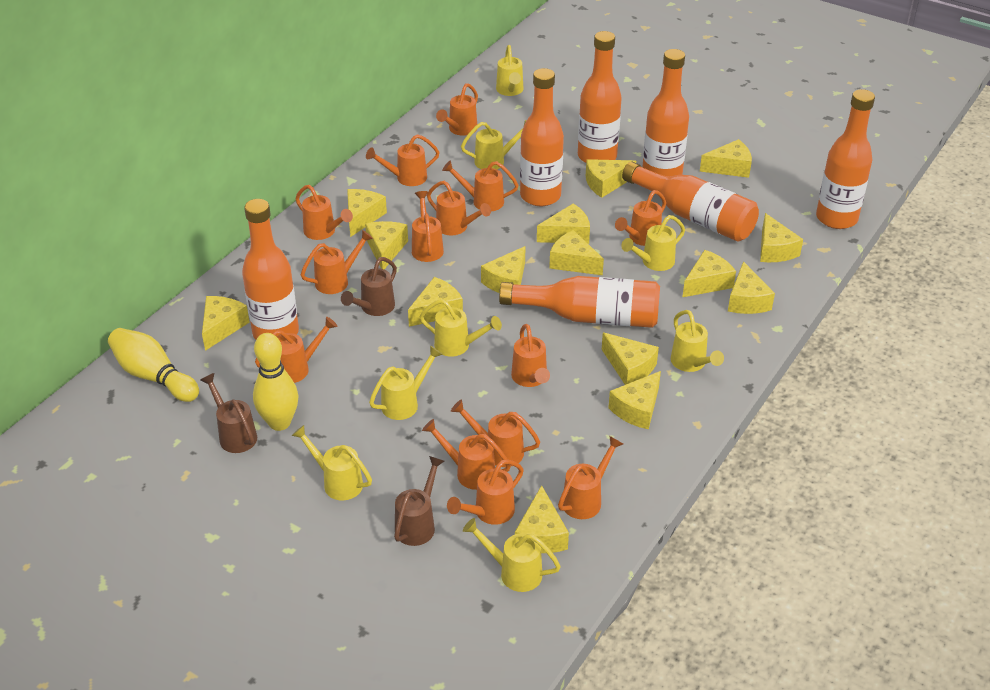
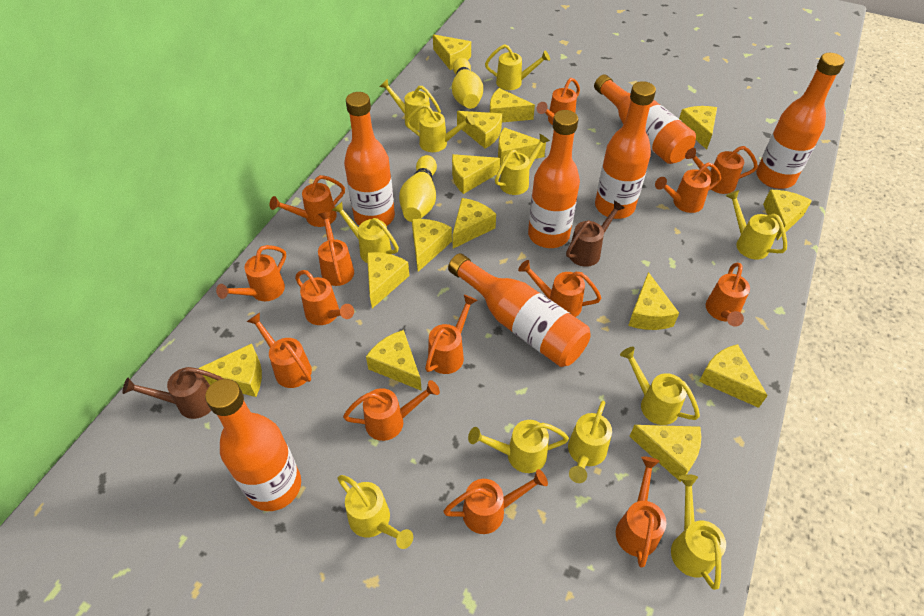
brown watering can: [201,373,257,453] [341,257,397,316] [394,456,444,546] = 3 -> [123,367,223,419] [566,201,625,267] = 2
yellow watering can: [292,425,372,500] [369,346,443,420] [419,299,502,357] [461,120,526,169] [463,518,561,592] [496,45,523,96] [621,215,685,271] [671,310,724,372] = 8 -> [332,202,399,263] [337,475,413,549] [380,79,441,131] [406,104,475,152] [468,420,569,473] [485,44,550,90] [495,134,550,195] [568,401,612,483] [620,347,700,425] [671,474,726,590] [726,190,787,259] = 11

